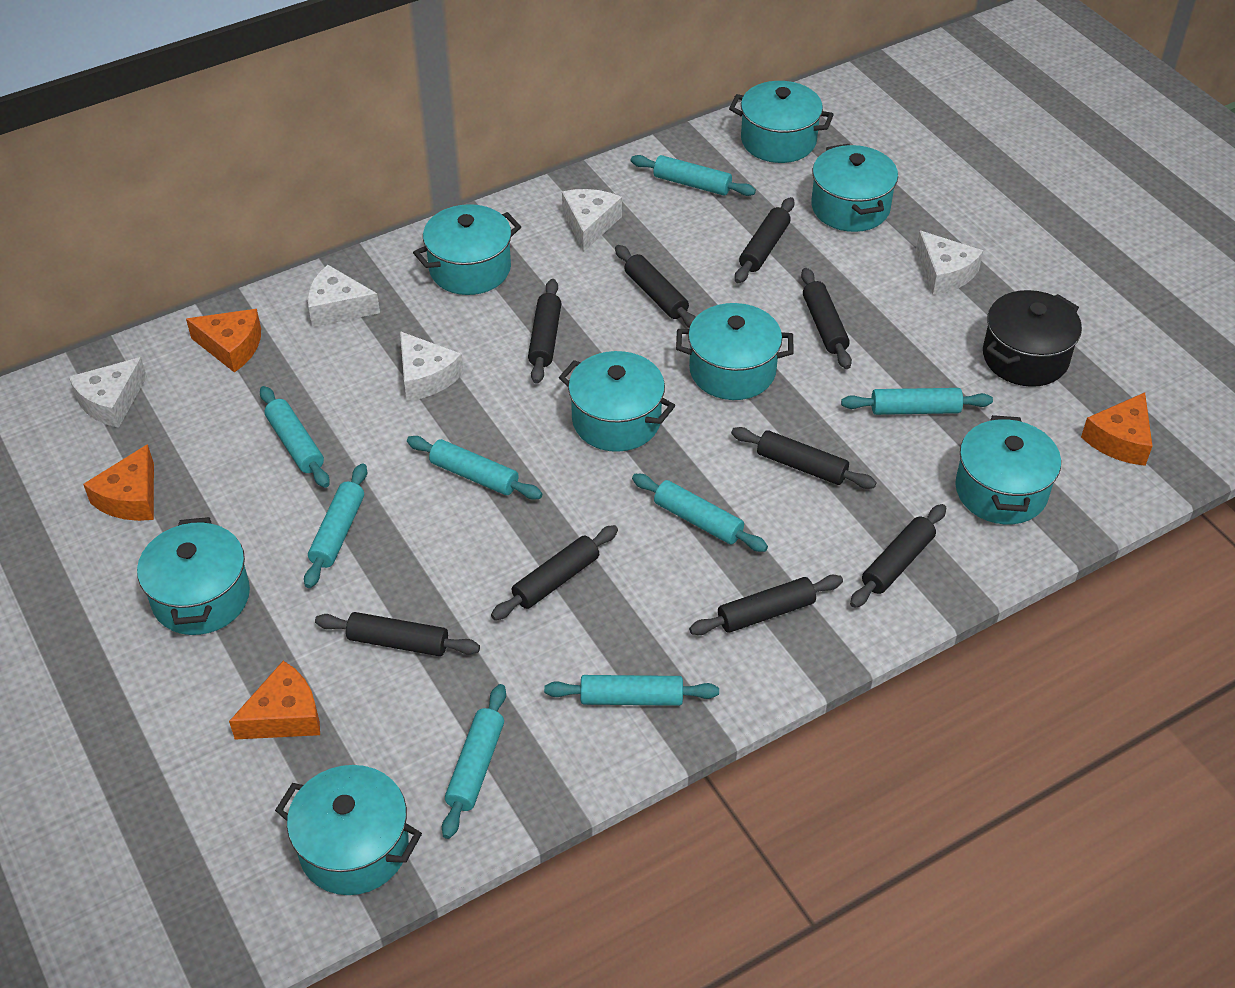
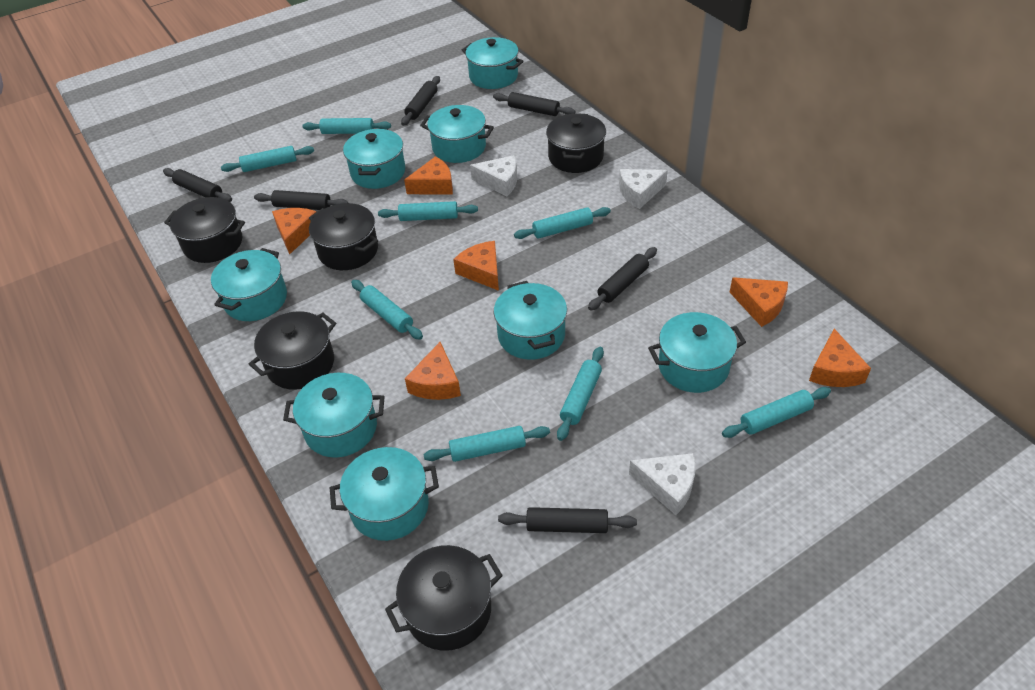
black pot: [983,290,1082,387] = 1 -> [164,197,245,263] [249,311,336,390] [309,203,378,270] [385,545,503,651] [546,113,606,173] = 5
black rolling pin: [315,612,480,656] [491,525,618,620] [528,279,561,384] [615,245,696,328] [689,575,843,635] [731,427,877,489] [735,197,794,283] [801,268,852,369] [850,504,946,608] = 9 -> [163,168,232,202] [254,190,348,210] [401,76,440,126] [493,92,576,116] [498,507,637,533] [588,247,657,311] = 6
orange cheese: [83,444,154,521] [186,309,261,373] [229,661,320,740] [1081,392,1152,466] = 4 -> [272,208,316,255] [404,156,453,195] [405,342,461,400] [453,241,499,291] [730,277,788,327] [809,329,871,387] = 6
white cheese: [69,357,147,428] [307,265,380,327] [400,331,463,401] [562,189,622,252] [916,231,983,295] = 5 -> [470,155,517,196] [619,169,668,209] [629,453,696,515] = 3

